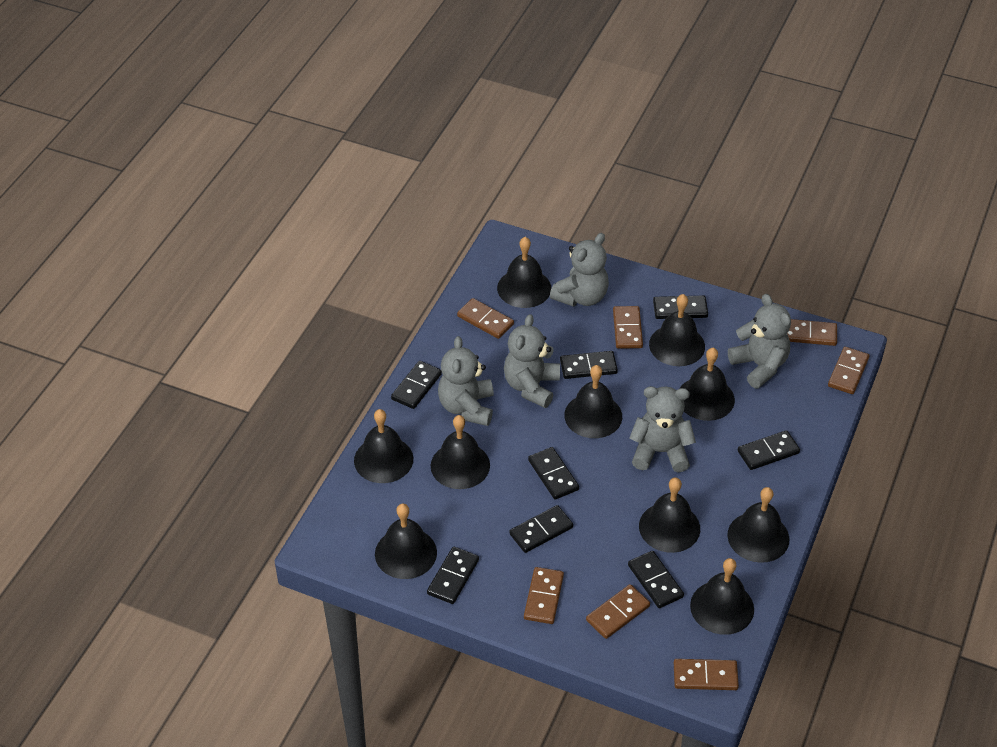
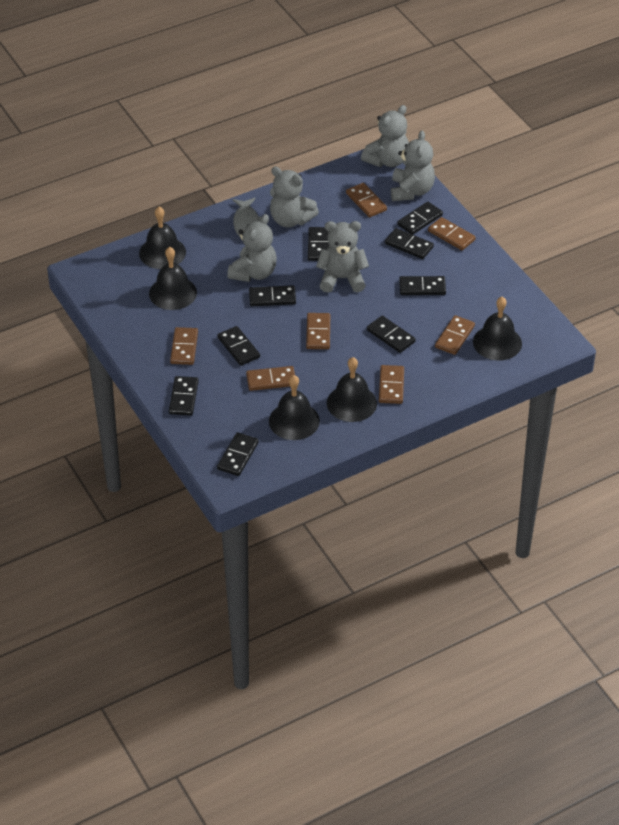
black bell: [354,409,413,483] [375,503,437,579] [431,415,490,489] [497,237,551,308] [564,365,622,438] [639,477,700,553] [649,294,705,366] [679,348,735,421] [690,558,754,635] [727,487,789,563] = 10 -> [139,207,186,269] [149,247,197,310] [269,375,320,440] [327,357,377,422] [473,297,522,361] = 5
black domino: [391,361,442,409] [427,547,479,604] [509,505,573,553] [528,447,579,500] [560,351,618,379] [628,551,684,608] [653,295,708,319] [738,430,800,470] = 8 -> [169,376,199,416] [217,326,260,366] [217,432,259,476] [249,285,296,306] [308,227,329,261] [367,316,416,353] [385,228,434,259] [397,202,443,235] [399,276,446,295] = 9
grey fish: none = 0 -> [232,198,262,238] = 1

